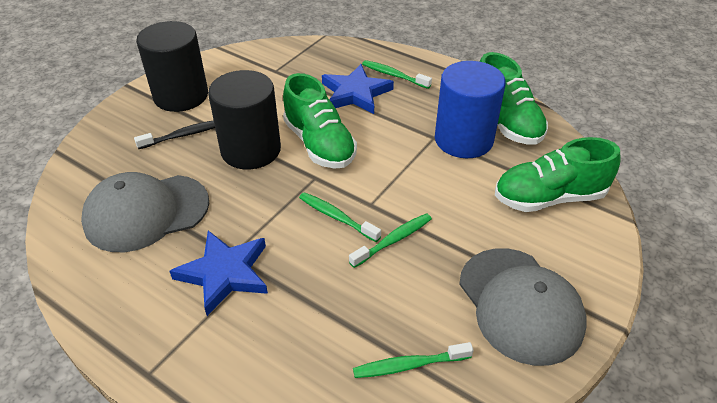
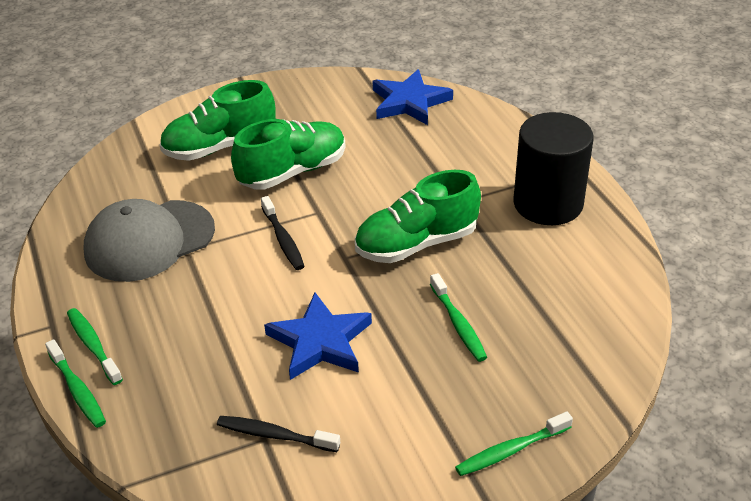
black cylinder: [136,21,208,112] [208,70,281,170] = 2 -> [513,112,594,225] = 1
black toothbrush: [134,120,215,149] = 1 -> [217,416,340,452] [261,196,304,270] = 2
blue cylinder: [435,61,506,158] = 1 -> none = 0
grey cap: [81,172,209,252] [459,248,586,366] = 2 -> [84,199,215,282] = 1

